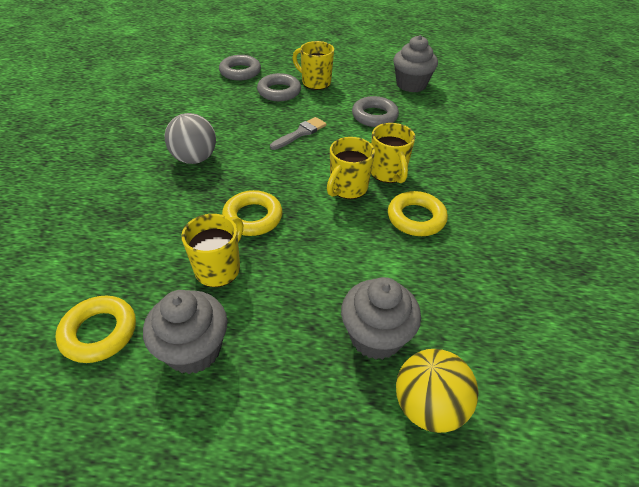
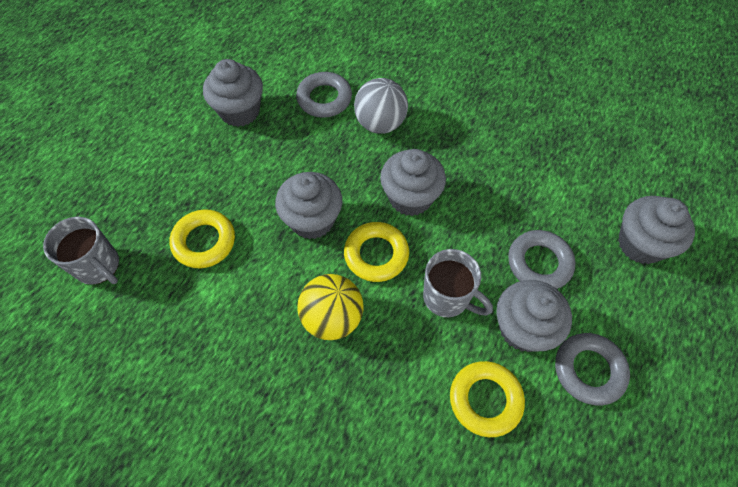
grey brush: [270,117,327,150] = 1 -> none = 0
grey cupcake: [143,290,227,374] [341,277,421,360] [393,35,438,93] = 3 -> [203,59,263,127] [275,172,342,239] [380,149,446,216] [496,280,572,352] [618,196,695,264] = 5
grey mug: none = 0 -> [43,217,119,285] [423,249,493,317] = 2
yellow mug: [181,214,243,287] [292,41,334,90] [327,137,375,199] [371,123,416,183] = 4 -> none = 0

